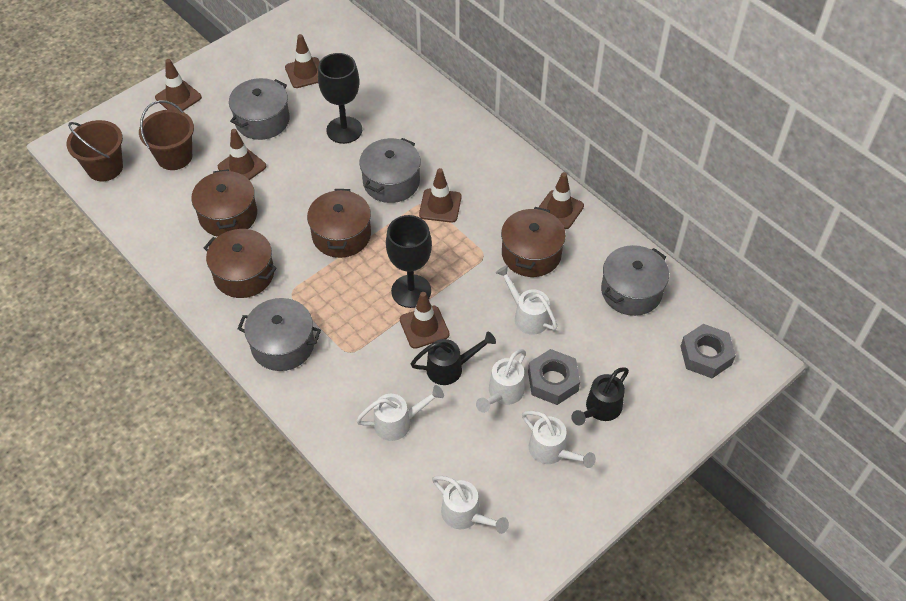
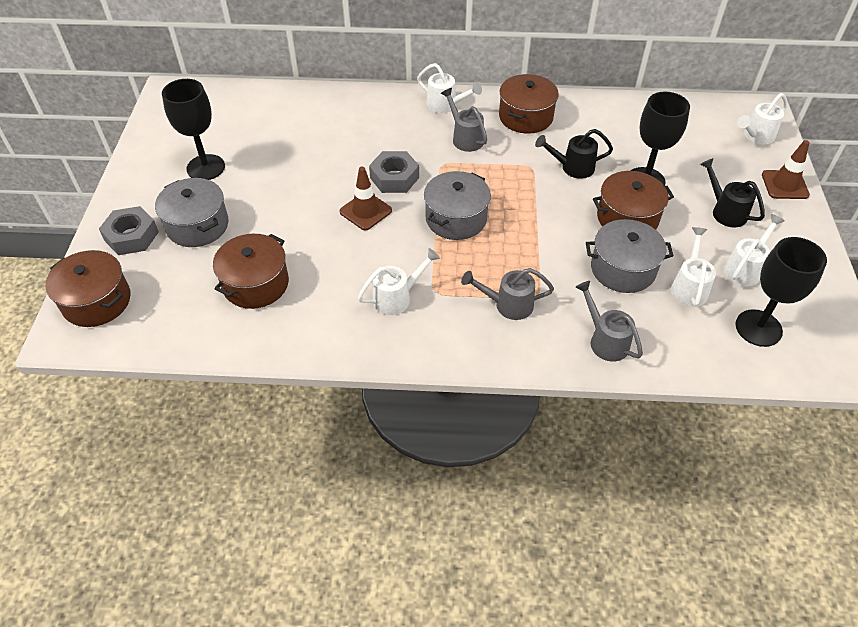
black goblet: [318,53,362,144] [386,215,432,308] = 2 -> [162,79,225,180] [631,92,690,186] [735,237,827,347] = 3
brown bucket: [67,120,123,181] [139,100,194,170] = 2 -> none = 0
brown traffic cone: [155,59,202,111] [218,129,266,180] [285,34,320,88] [400,292,450,349] [419,168,462,223] [539,172,584,229] = 6 -> [339,167,392,230] [762,140,810,199] = 2
grey pot: [229,78,290,140] [238,298,321,371] [359,138,421,203] [601,245,669,316] = 4 -> [155,178,229,247] [424,171,491,240] [586,219,673,293] = 3
grey watering can: none = 0 -> [441,88,487,152] [461,268,554,320] [576,281,643,362] = 3

